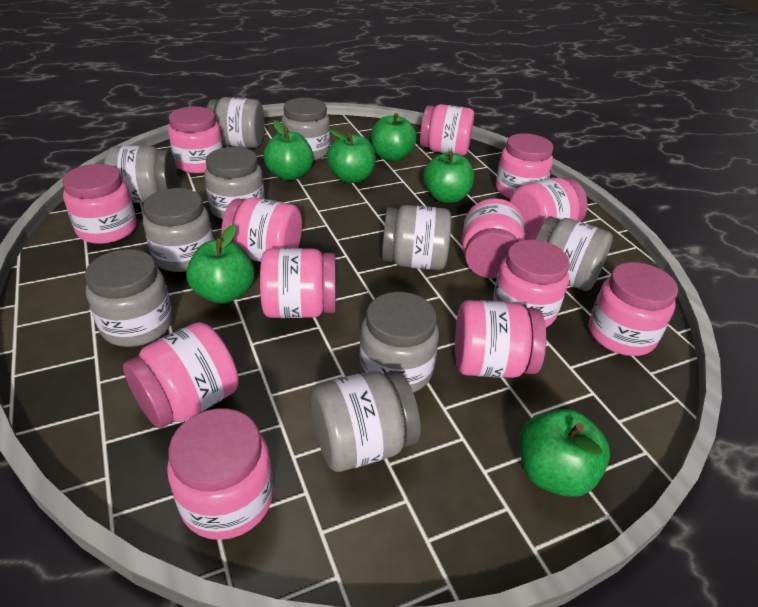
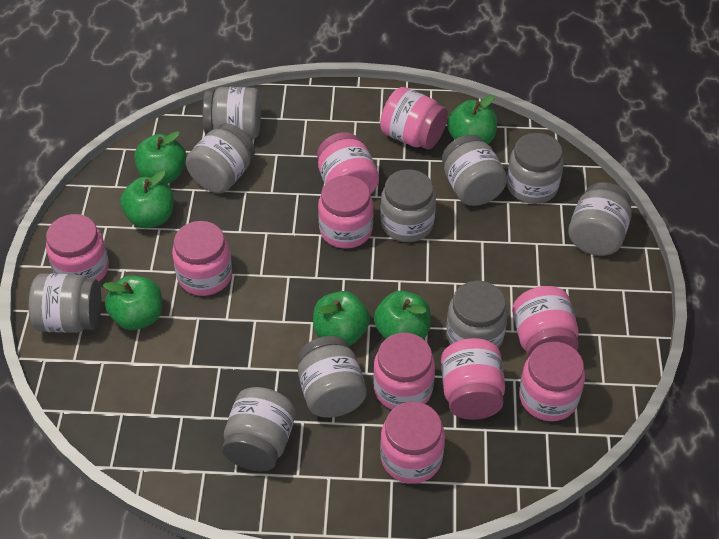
pink jar: [62,164,137,244] [123,322,239,429] [167,408,273,540] [168,107,223,173] [221,197,302,262] [260,248,336,318] [420,104,474,156] [455,300,546,378] [462,198,525,279] [493,240,570,327] [496,133,553,199] [510,178,588,240] [589,262,678,356] = 13 -> [46,214,109,282] [172,221,232,296] [317,132,379,194] [318,175,373,248] [373,333,435,410] [380,87,448,149] [380,402,445,484] [441,338,505,420] [512,286,579,358] [519,342,585,421] = 10

